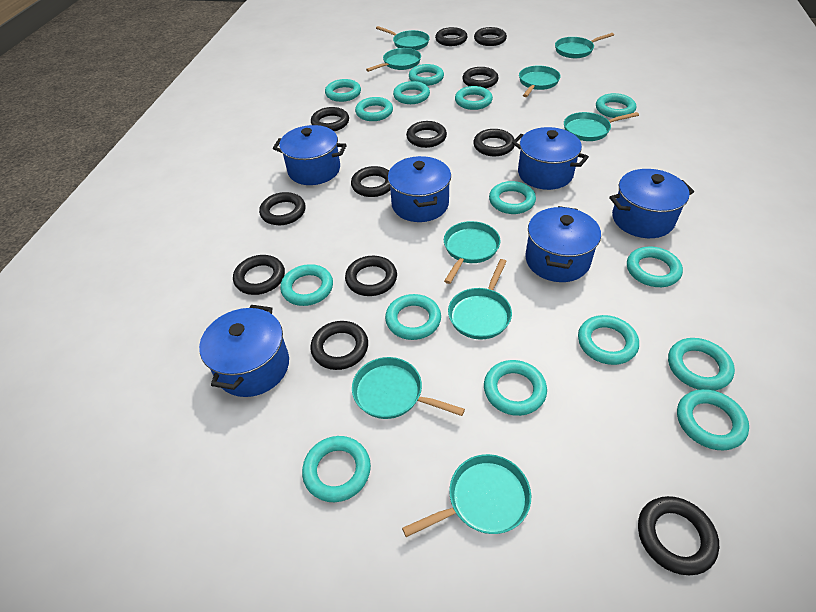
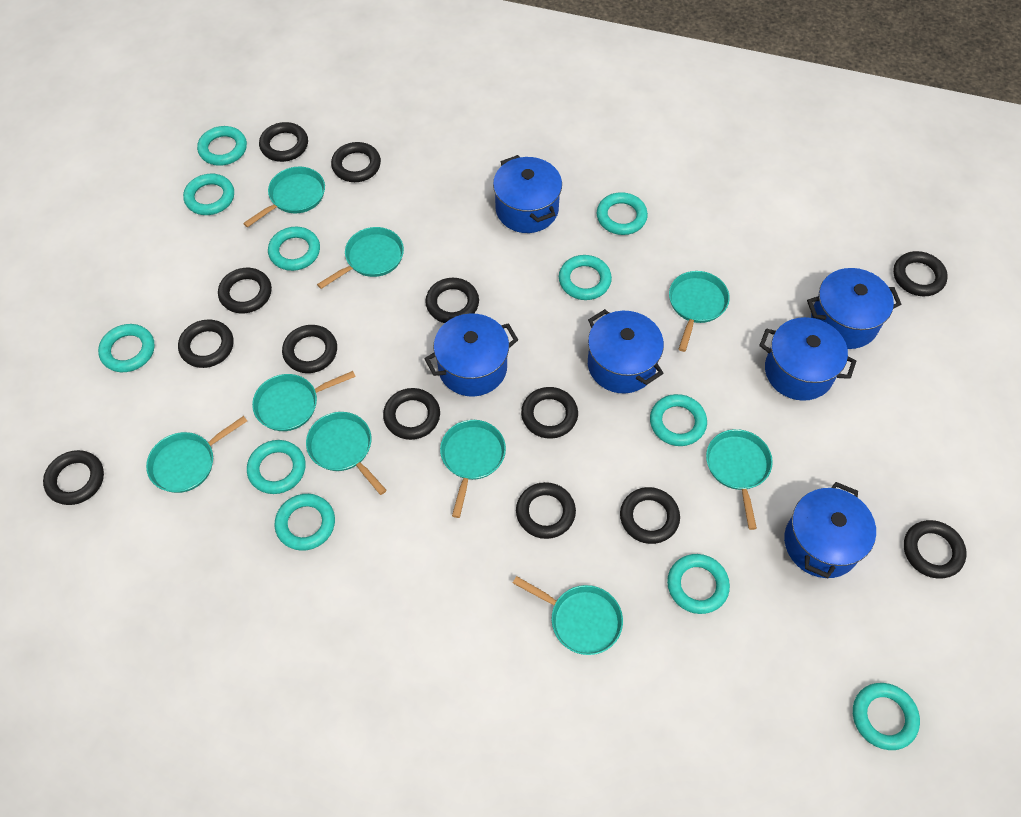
black ring: [233,255,285,295] [259,192,305,225] [310,321,368,370] [311,107,349,131] [345,256,397,296] [351,166,390,197] [406,121,447,148] [435,27,468,46] [463,67,499,88] [473,129,515,156] [474,27,507,46] [638,496,719,575] = 12 -> [43,450,104,505] [178,319,233,368] [218,268,272,314] [259,122,308,162] [282,325,337,373] [331,142,381,182] [383,388,440,440] [425,278,479,323] [516,482,576,539] [521,387,578,439] [620,487,680,544] [893,251,948,296] [904,520,966,579] = 13
turquoise ring: [280,264,333,306] [302,436,371,502] [325,79,361,102] [355,97,393,121] [385,294,441,340] [393,81,430,104] [409,64,444,86] [455,86,493,110] [484,360,547,416] [489,181,536,214] [578,315,639,365] [596,93,636,118] [627,247,683,287] [668,338,735,391] [677,389,749,451] = 15 -> [98,324,155,372] [183,174,234,215] [197,126,247,166] [247,440,306,494] [268,227,320,271] [274,494,335,551] [559,255,612,300] [597,192,648,235] [650,394,707,446] [667,554,730,614] [853,683,920,750] = 11

